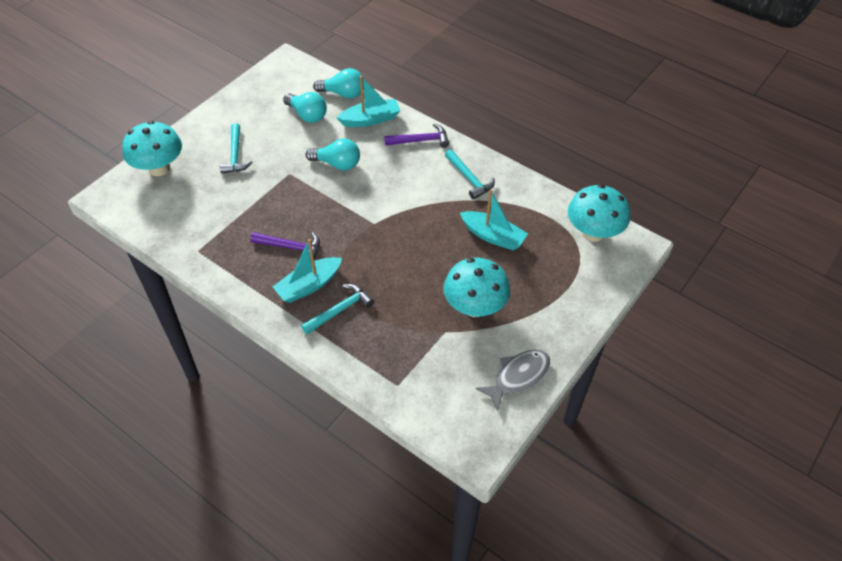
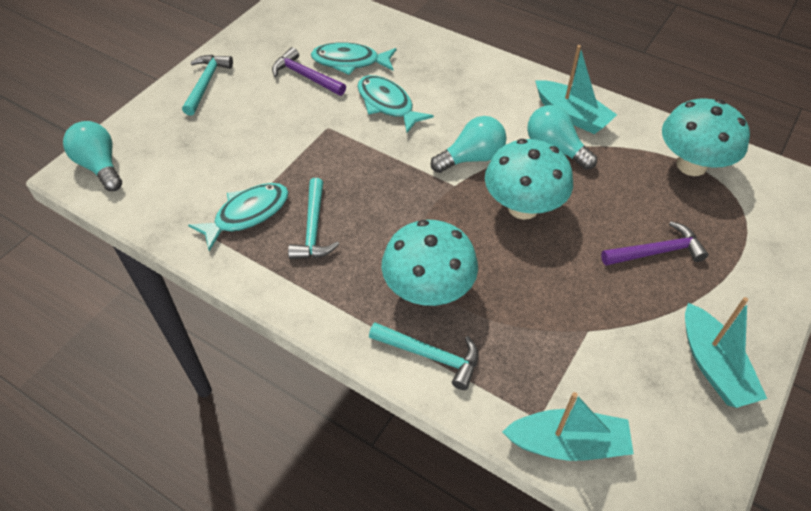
grey fish: [476,350,550,411] = 1 -> none = 0
turquoise fish: none = 0 -> [188,183,289,251] [311,42,397,75] [357,75,434,133] = 3

